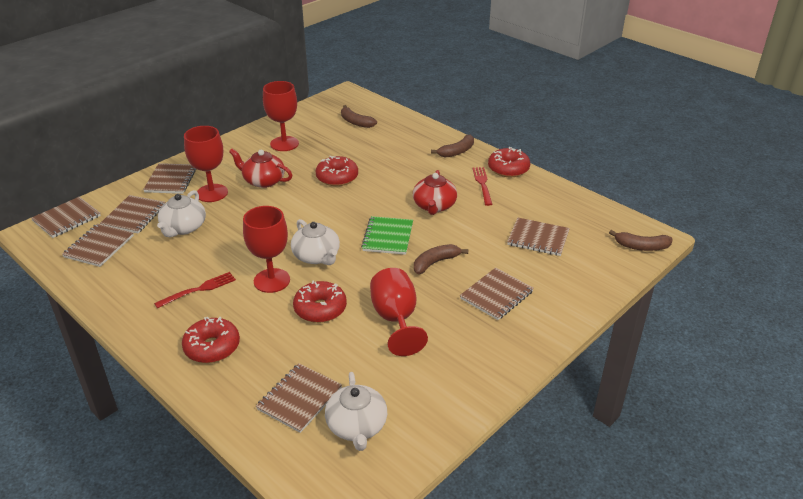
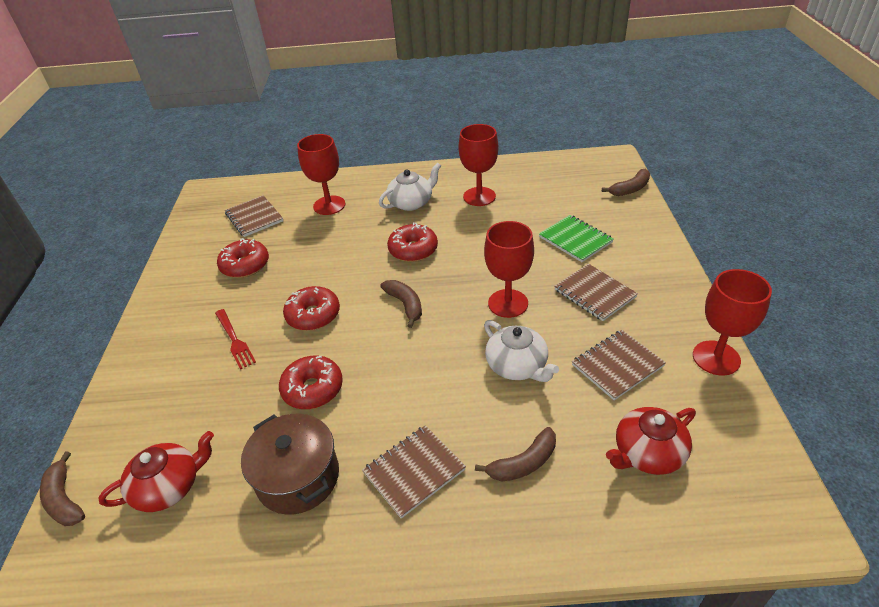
brown notebook: [31,197,101,238] [62,224,134,267] [100,195,165,233] [143,163,197,194] [256,363,342,433] [460,268,534,320] [507,218,570,256] = 7 -> [225,195,283,237] [362,425,466,519] [554,264,638,321] [572,330,666,400] = 4
brown pot: none = 0 -> [241,414,339,515] = 1
red fork: [154,272,236,309] [472,167,493,206] = 2 -> [215,309,256,370] = 1
white teapot: [157,190,206,237] [291,219,340,265] [325,372,387,451] = 3 -> [379,163,441,211] [484,320,559,382] = 2

